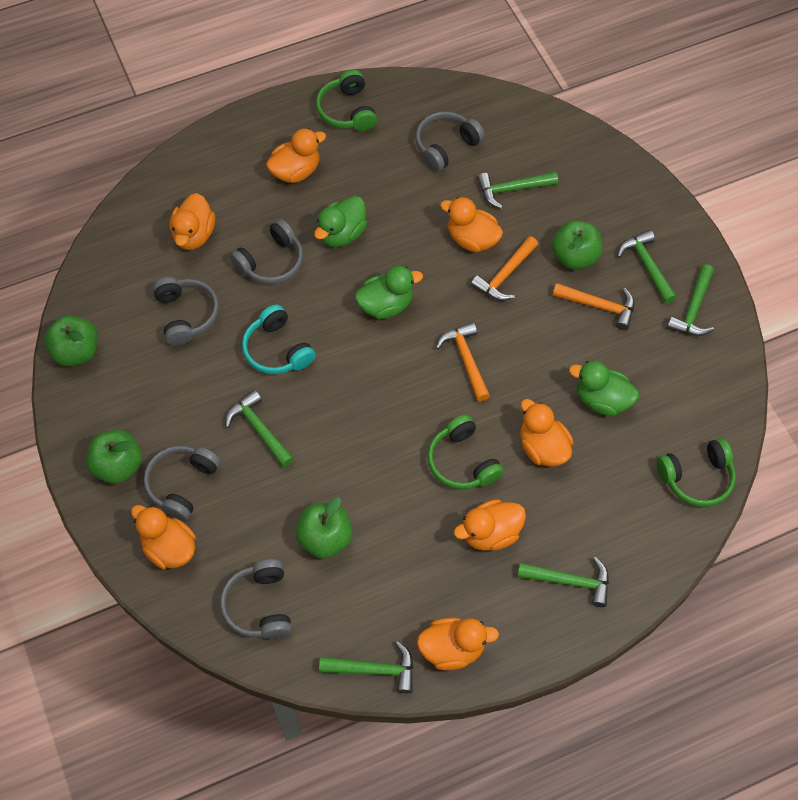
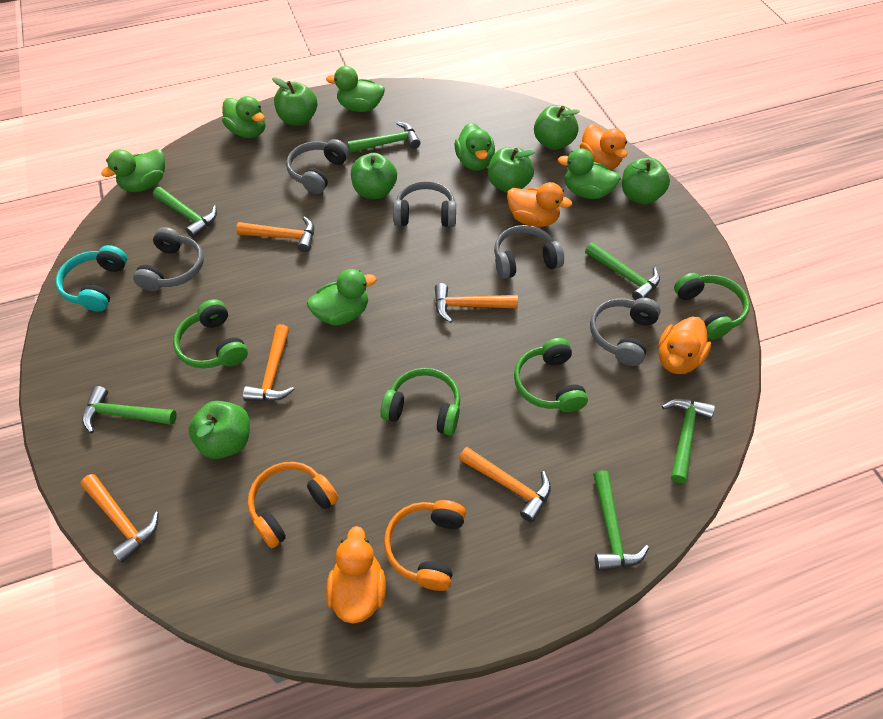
green apple: [44,315,98,366] [86,430,142,484] [296,497,352,559] [552,220,602,270] = 4 -> [189,401,250,459] [272,77,317,126] [351,153,397,199] [488,147,535,193] [534,105,580,150] [622,158,670,204] = 6
green duck: [314,196,367,247] [355,266,423,319] [569,361,639,416] = 3 -> [101,149,165,192] [222,96,265,138] [307,269,376,325] [326,66,385,112] [454,123,495,171] [558,148,621,199] = 6
green headphones: [316,70,377,131] [427,415,504,490] [657,438,736,507] = 3 -> [173,299,248,368] [381,368,460,436] [514,338,588,412] [674,273,750,340] = 4
orange duck: [131,505,196,569] [170,193,215,250] [266,128,326,183] [417,618,499,670] [440,197,503,252] [454,499,526,551] [520,399,574,467] = 7 -> [326,526,386,624] [507,182,572,227] [580,124,627,170] [658,317,711,374] = 4
orange hammer: [436,322,490,402] [471,236,538,301] [553,283,634,330] = 3 -> [81,474,159,563] [236,216,314,252] [243,324,294,401] [435,283,518,323] [459,447,551,522] = 5
orange headphones: none = 0 -> [247,462,338,548] [384,500,466,591] = 2

